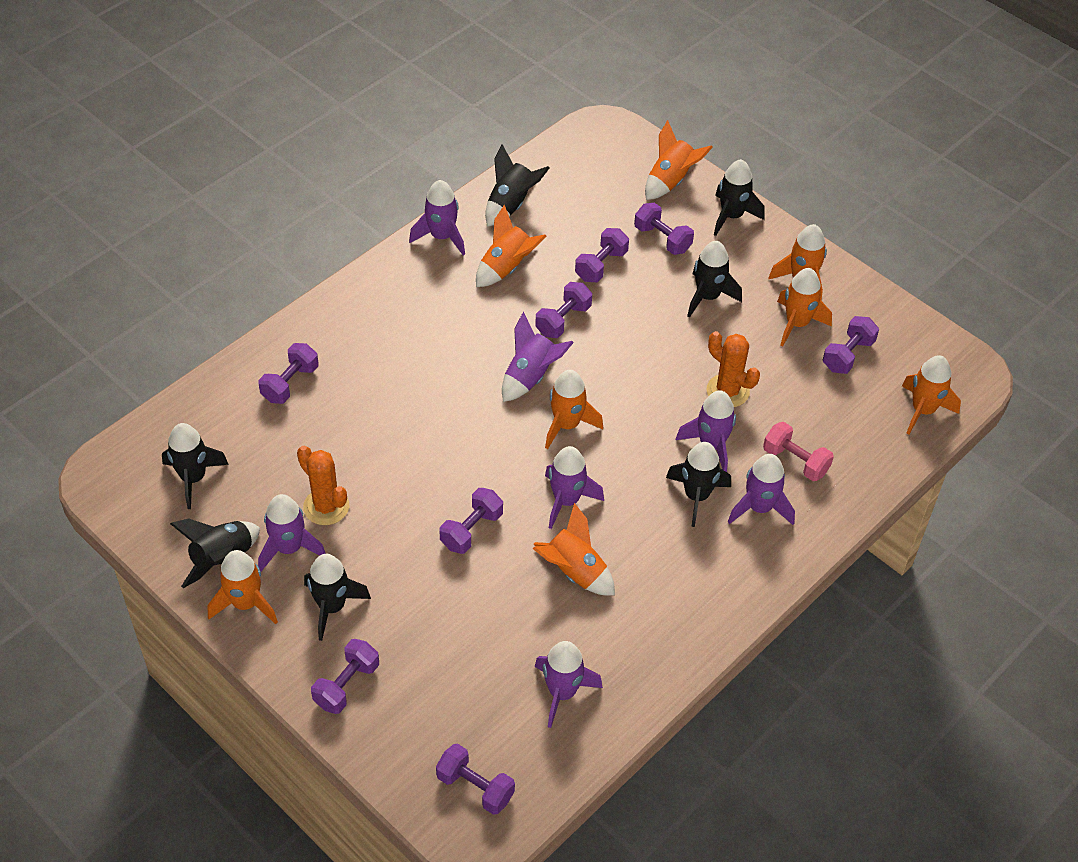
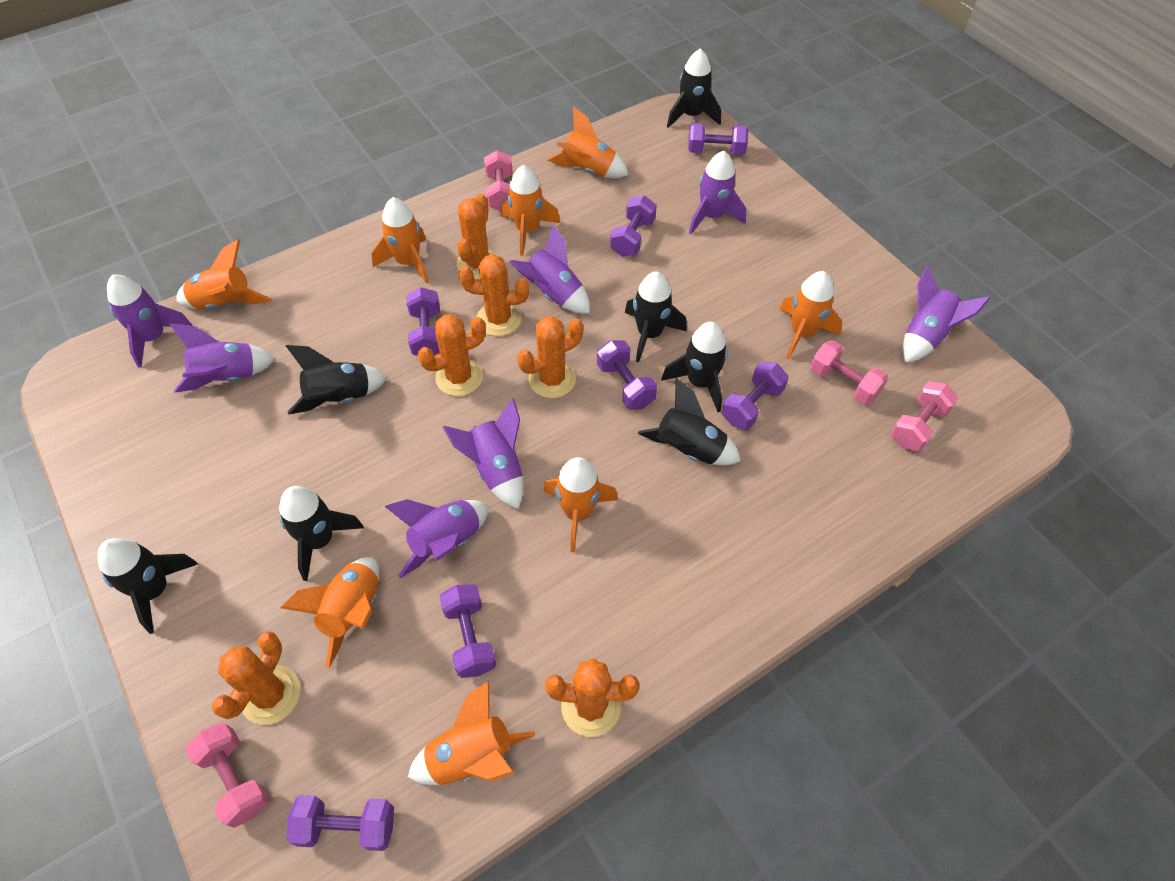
orange cactus: [297,446,349,525] [707,331,760,407] = 2 -> [212,631,300,725] [418,314,486,396] [457,193,498,280] [458,254,529,336] [517,316,584,398] [545,658,639,737] = 6
pink dumbbell: [763,422,834,481] = 1 -> [186,723,270,828] [484,150,513,211] [810,340,888,405] [891,381,958,451] = 4
purple dumbbell: [258,343,319,404] [311,639,379,714] [436,744,515,815] [440,488,503,554] [535,282,592,338] [575,228,629,282] [634,203,694,255] [823,316,879,374] = 8 -> [287,795,394,851] [406,287,440,356] [439,584,497,678] [597,340,657,410] [610,195,657,257] [688,123,749,155] [722,361,789,429] = 7

